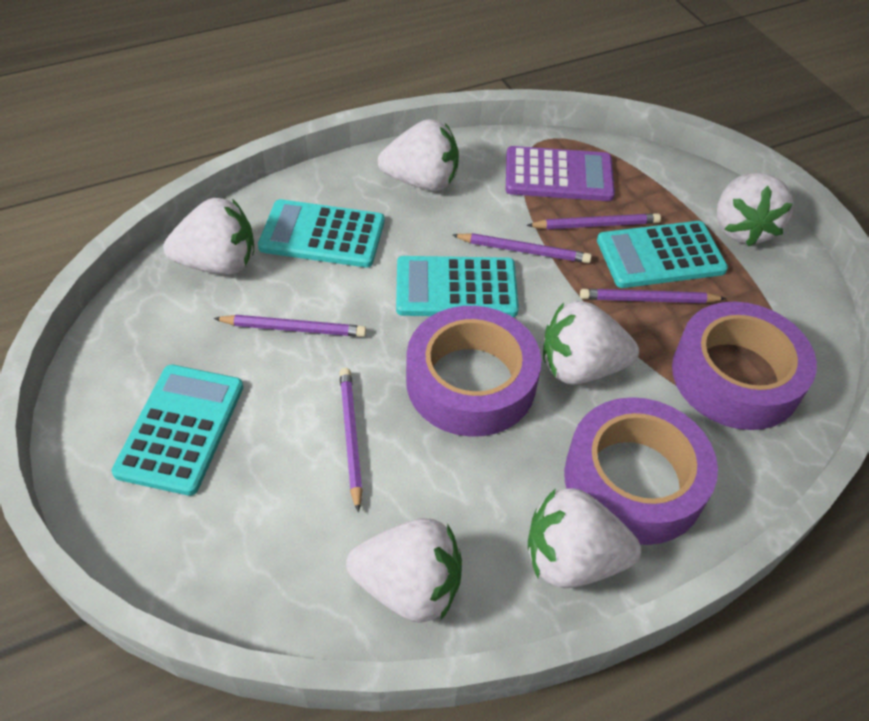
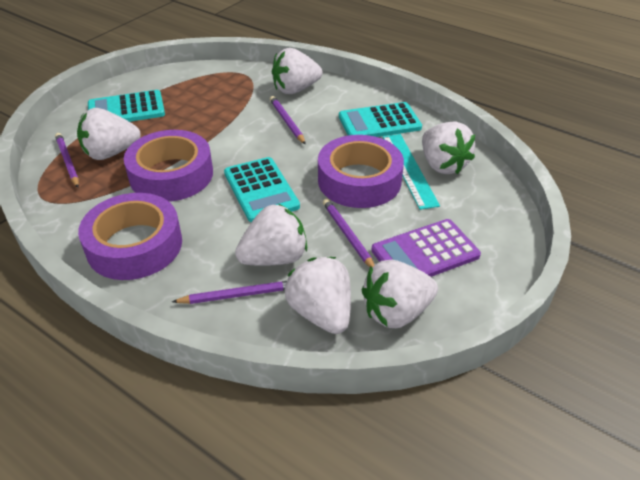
purple pencil: [214,315,366,337] [339,368,363,513] [452,233,592,263] [526,213,661,229] [580,289,726,303] = 5 -> [55,133,79,188] [172,281,287,304] [270,96,306,145] [323,198,375,267] = 4
turquoise calculator: [112,365,243,496] [258,199,385,267] [396,256,519,317] [597,221,728,288] = 4 -> [88,90,165,122] [224,157,300,222] [339,102,422,137] = 3
turquoise ruler: none = 0 -> [383,134,440,210] = 1

